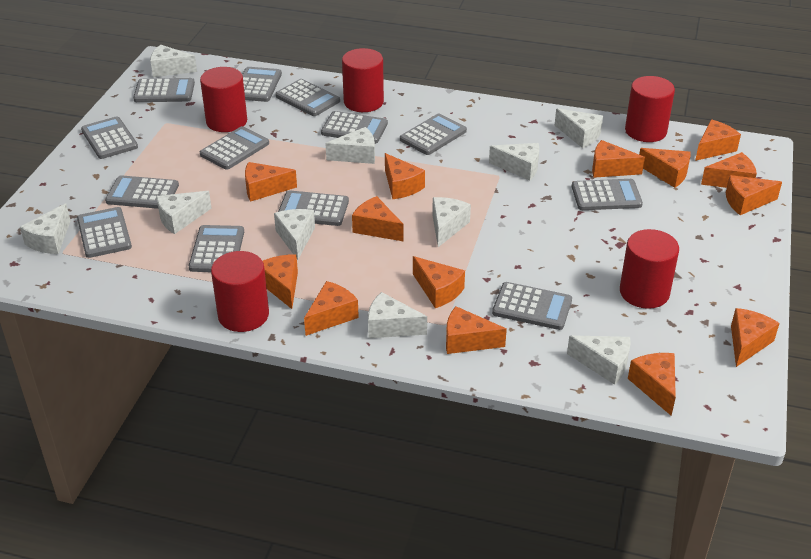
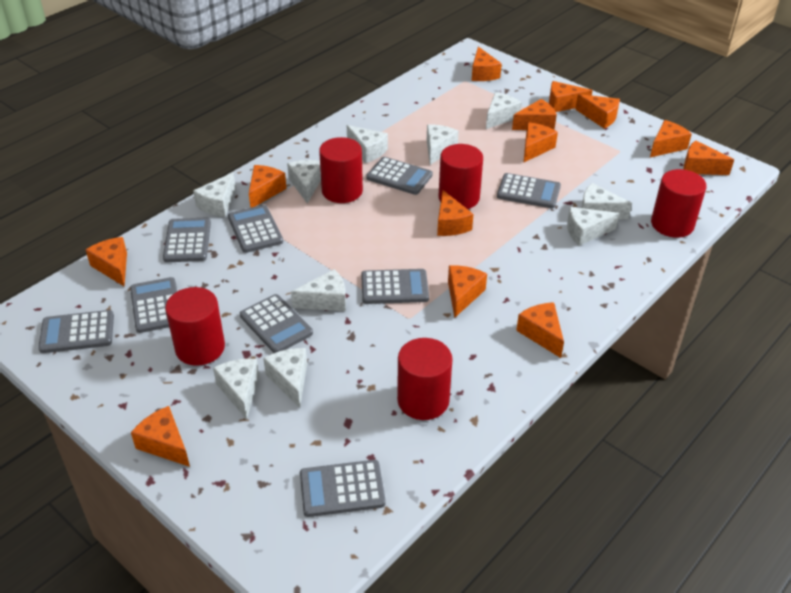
grey calculator: [77,207,132,258] [81,116,138,159] [105,175,179,209] [133,78,195,102] [189,225,244,272] [200,126,269,170] [242,67,282,102] [275,79,340,116] [278,190,349,226] [321,111,388,144] [400,114,467,155] [492,282,572,330] [572,179,643,210] = 13 -> [38,310,114,353] [130,277,177,333] [163,217,211,262] [228,205,283,253] [240,294,313,353] [300,460,386,517] [361,269,429,304] [366,157,433,195] [497,173,561,209] = 9
orange cheese: [245,162,297,202] [263,254,298,309] [304,281,359,336] [352,196,403,241] [385,153,425,199] [413,256,465,308] [446,306,507,354] [592,140,645,178] [628,353,676,416] [639,148,691,188] [695,119,741,161] [701,152,757,188] [726,175,782,215] [731,308,779,367] = 14 -> [86,237,127,286] [131,406,190,467] [249,165,287,208] [437,190,473,236] [448,265,487,318] [472,47,502,81] [512,99,557,130] [516,302,564,358] [524,122,558,162] [549,81,593,112] [575,94,620,129] [650,120,692,157] [683,140,734,175] = 13

